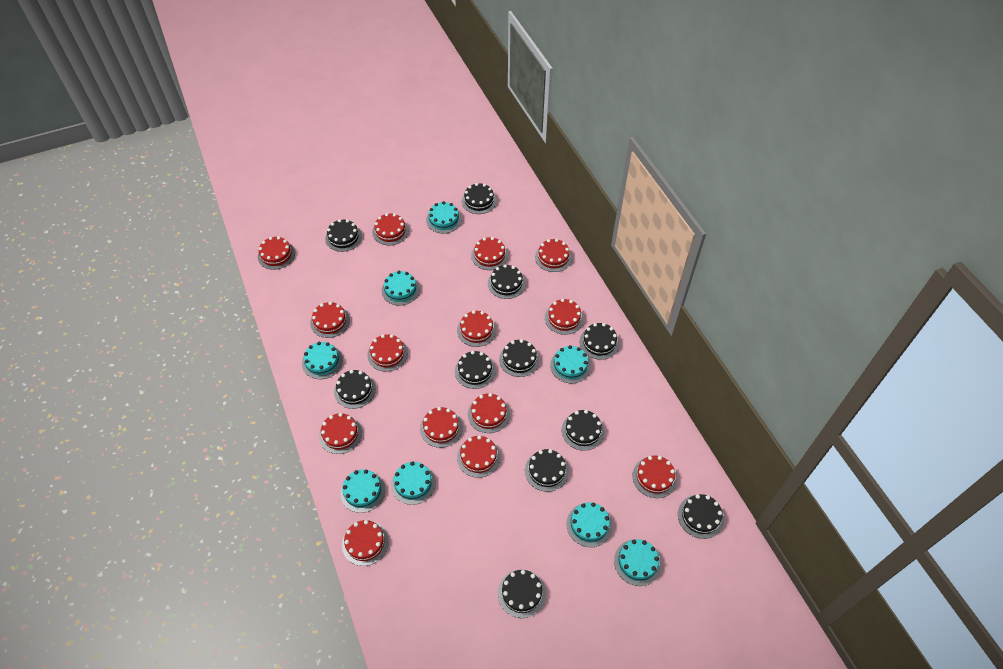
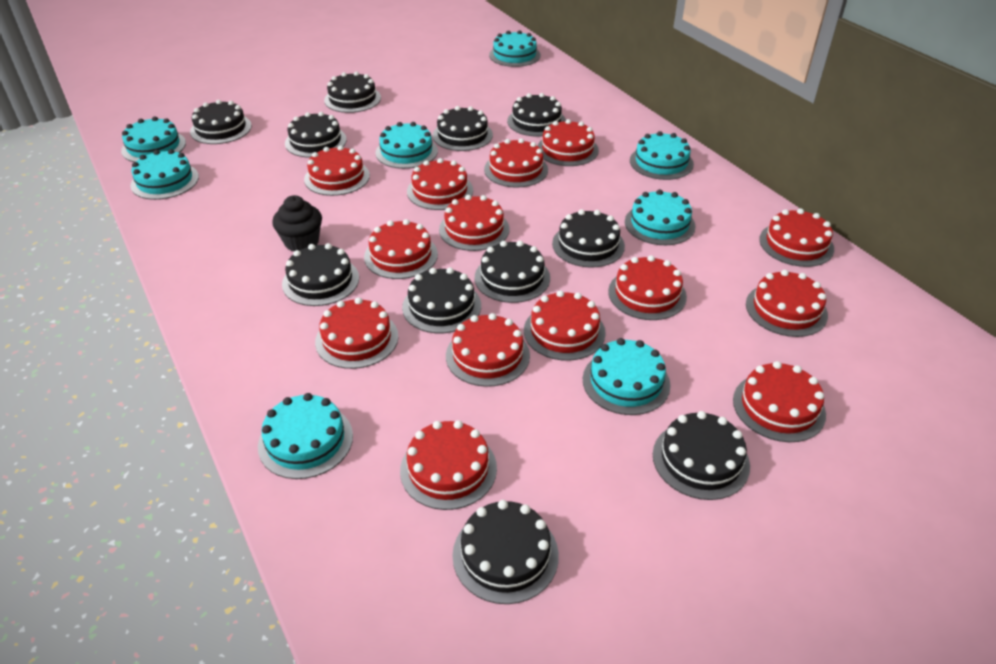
black cupcake: none = 0 -> [272,195,322,251] = 1

